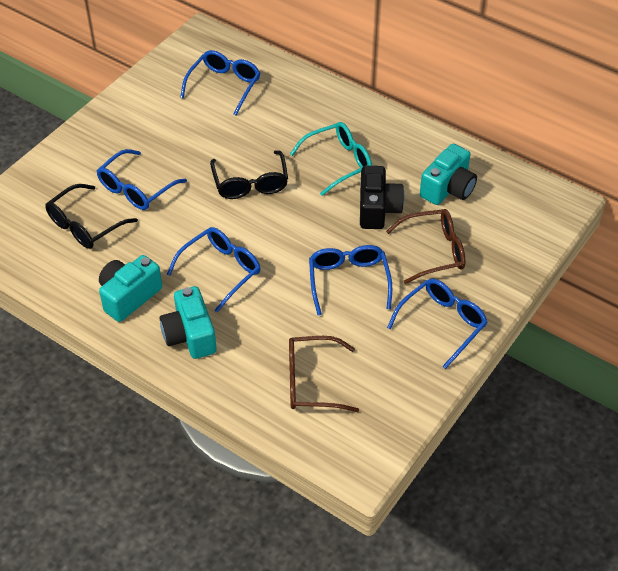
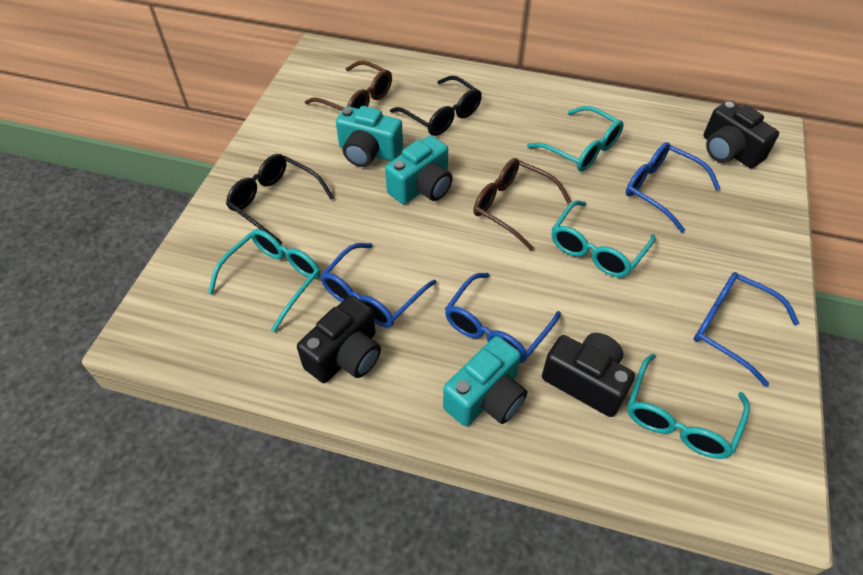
black camera: [360,166,404,229] = 1 -> [297,295,381,383] [542,333,635,417] [704,101,779,168] = 3
blue glasses: [97,149,187,210] [167,227,260,313] [180,50,260,115] [309,245,392,316] [387,279,488,369] = 5 -> [320,243,436,327] [445,273,561,363] [626,142,720,233] [694,272,799,387] = 4
turquoise glasses: [290,122,372,196] = 1 -> [208,229,320,332] [527,106,624,172] [551,200,655,277] [627,354,750,459] = 4

